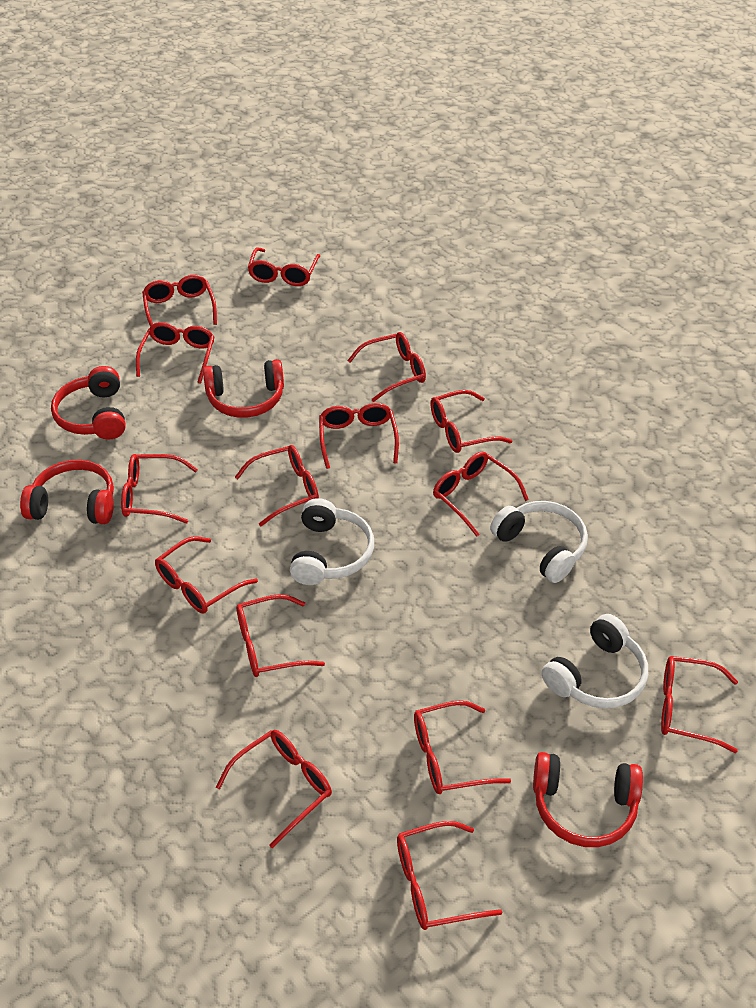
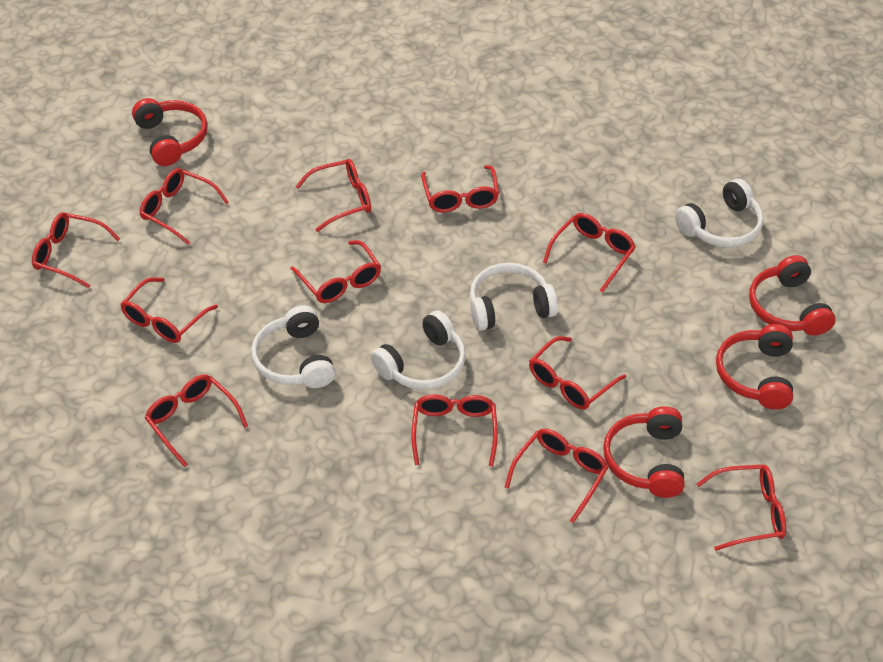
red glasses: [121,454,198,523] [136,322,215,384] [142,275,217,326] [155,536,258,613] [216,730,332,848] [235,445,319,526] [236,594,325,677] [248,247,320,286] [319,403,399,469] [347,332,426,402] [397,821,502,930] [414,700,511,794] [430,390,512,453] [433,451,529,537] [661,656,738,753] = 15 -> [32,212,120,288] [120,277,218,343] [140,168,229,245] [145,375,248,467] [290,240,381,303] [295,159,371,232] [411,394,498,467] [421,165,499,212] [505,429,608,523] [529,336,626,410] [543,213,636,292] [697,465,786,551] = 12
white headphones: [290,498,374,585] [490,501,588,583] [542,614,648,708] = 3 -> [251,305,335,388] [371,310,466,390] [470,263,558,331] [675,179,764,247] = 4

